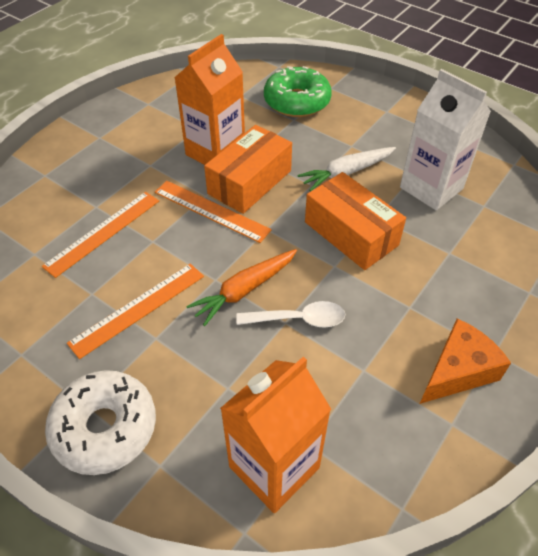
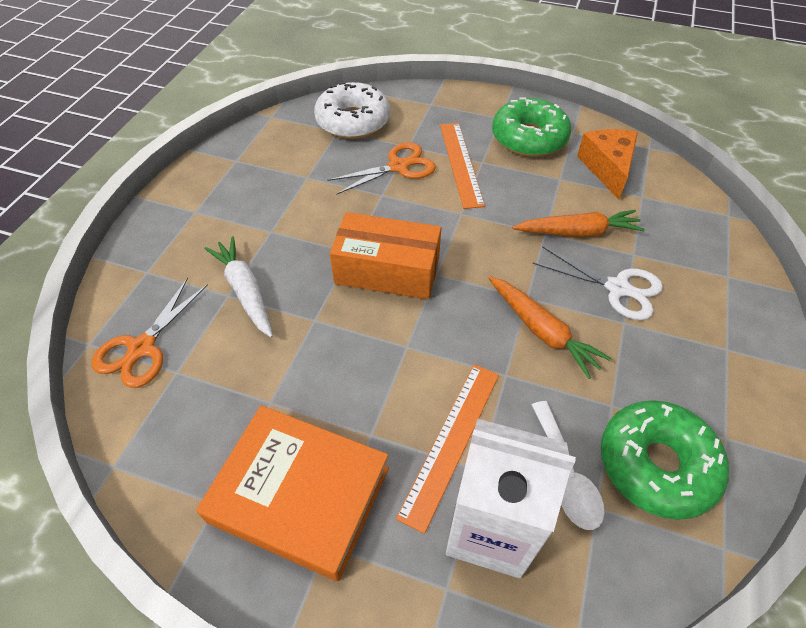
green donut: [264,66,332,117] = 1 -> [492,98,571,157] [601,400,729,520] = 2
orange book: none = 0 -> [196,405,389,581] = 1
orange box: [204,125,292,214] [305,172,406,270] = 2 -> [330,212,441,299] = 1
orange carrot: [186,249,297,326] = 1 -> [488,276,612,379] [512,210,645,237] = 2
orange carton: [174,34,245,165] [220,357,331,513] = 2 -> none = 0
orange ruler: [42,192,159,278] [67,263,204,359] [155,181,272,243] = 3 -> [396,364,499,534] [440,123,485,209] = 2
orange scissors: none = 0 -> [92,278,208,388] [328,142,436,195] = 2
white scissors: none = 0 -> [533,246,663,320] = 1

